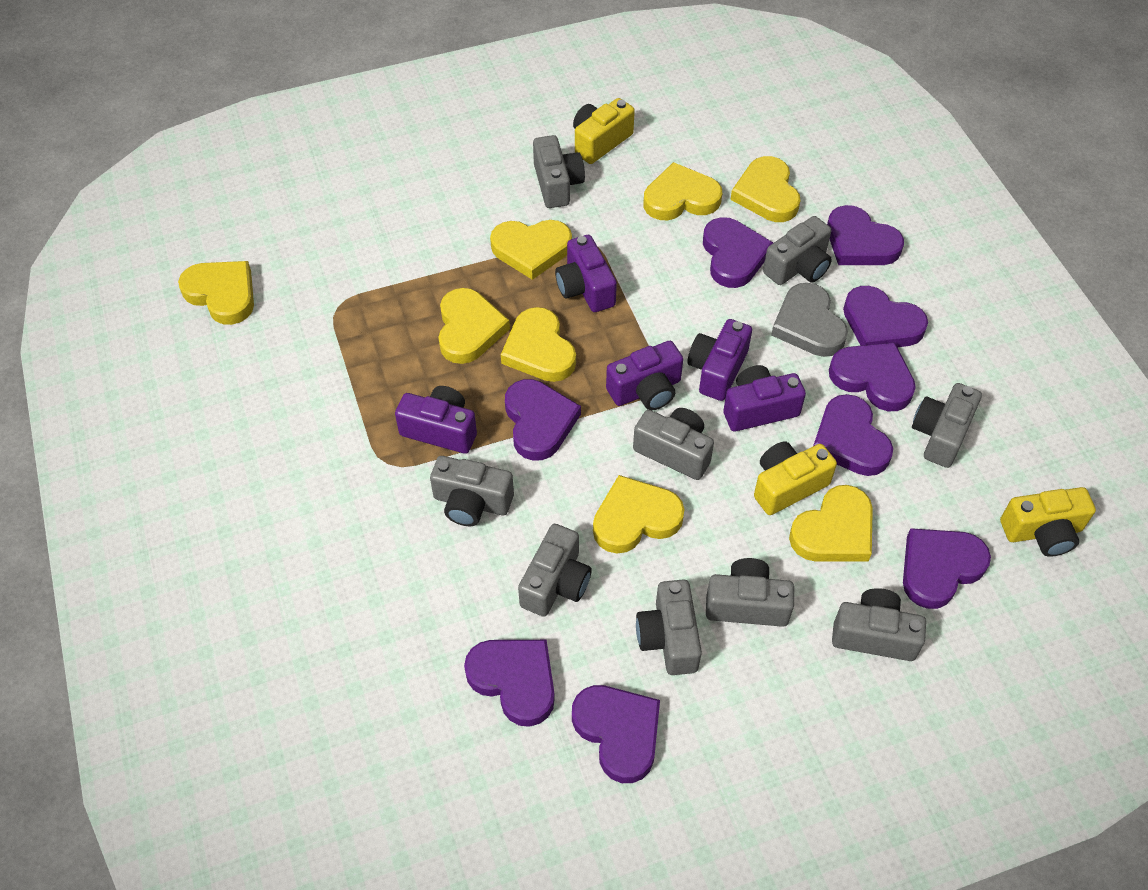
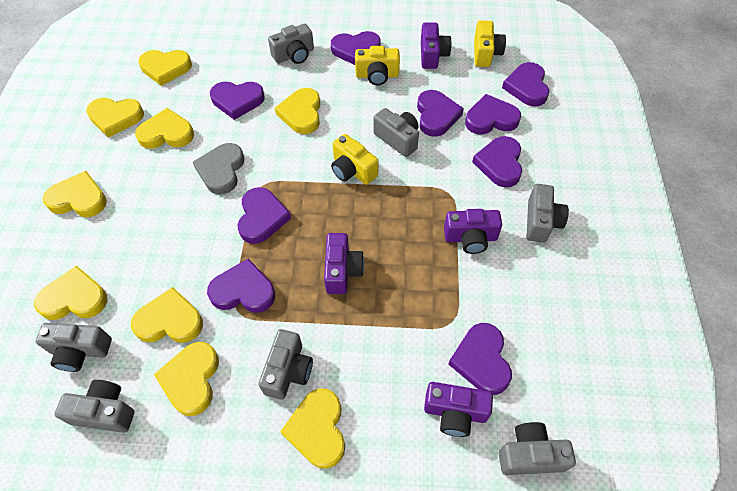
grey camera: [430,456,514,526] [518,524,592,617] [533,135,585,208] [633,408,714,480] [636,579,702,675] [706,558,794,627] [763,216,832,285] [832,588,926,661] [912,383,982,468] = 9 -> [36,323,112,372] [54,380,135,433] [258,329,313,399] [268,24,314,64] [373,108,419,157] [499,422,576,475] [527,184,569,243] = 7
purple camera: [395,386,477,454] [555,235,617,312] [606,341,683,410] [688,319,752,401] [723,365,806,432] = 5 -> [324,233,364,294] [421,22,452,69] [424,382,493,437] [444,209,502,254] = 4
yellow heart: [178,261,254,325] [438,288,510,364] [490,220,572,280] [501,307,576,382] [593,475,685,553] [644,162,722,220] [730,156,800,222] [789,485,873,562] = 8 -> [34,266,107,320] [43,171,107,217] [86,98,144,138] [131,287,203,343] [135,108,194,149] [138,50,192,86] [154,342,219,416] [275,88,320,134] [280,388,345,469] = 9

